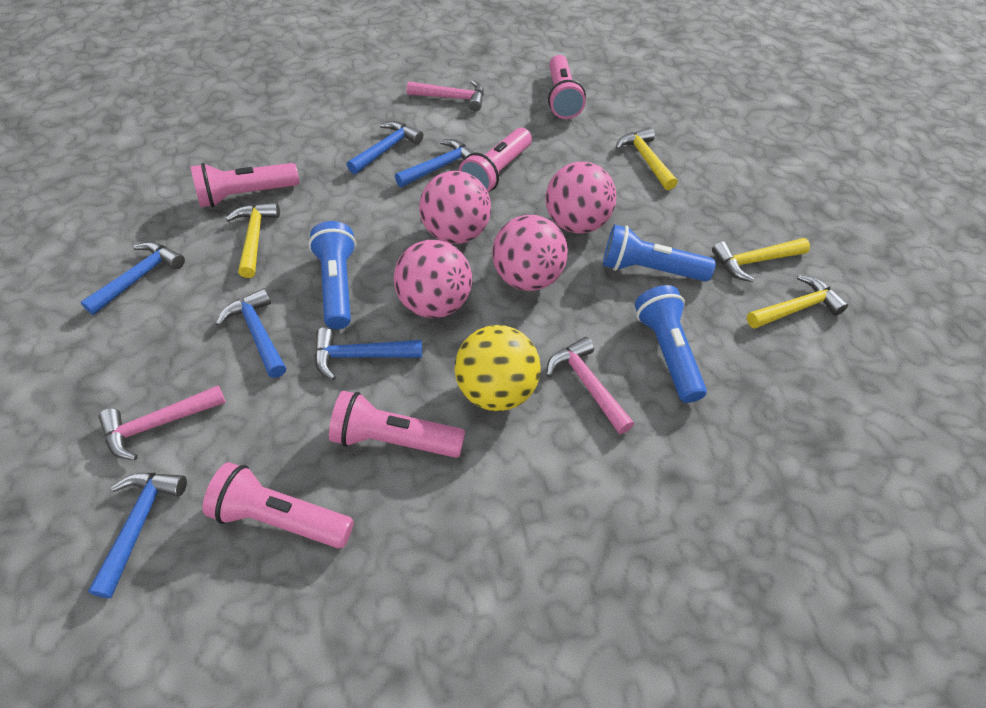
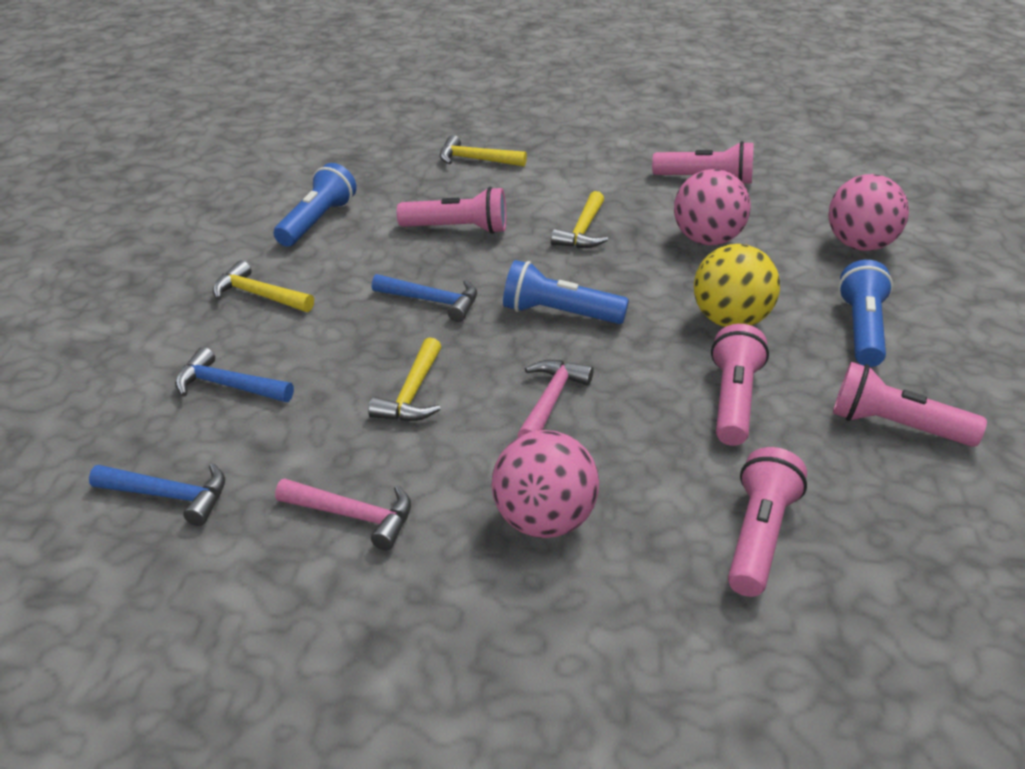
blue hammer: [81,242,185,315] [88,473,187,598] [216,288,286,378] [315,327,422,380] [347,121,423,174] [395,139,475,187] = 6 -> [89,463,225,526] [175,347,294,402] [372,274,477,322] = 3
pink ball: [394,240,472,318] [419,171,491,244] [492,215,568,291] [546,161,616,234] = 4 -> [491,430,599,538] [674,169,751,245] [828,174,909,251] = 3
pink hammer: [99,385,226,460] [407,80,484,111] [546,337,634,434] = 3 -> [275,479,411,550] [517,360,594,437] = 2

